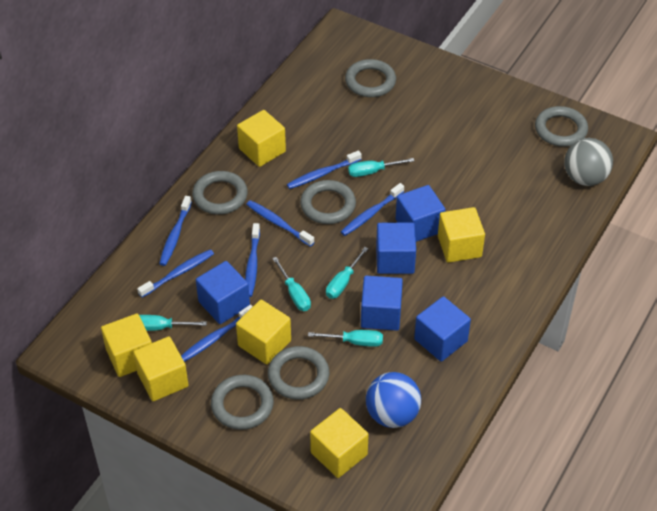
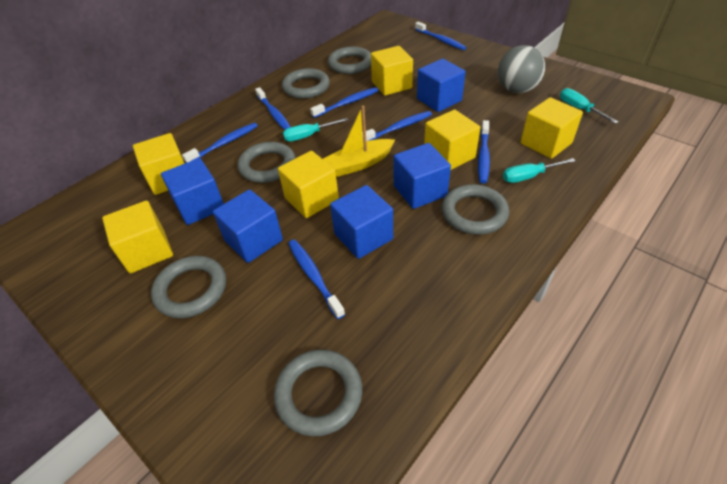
blue ball: [366,372,421,428] = 1 -> none = 0
turquoise screwdriver: [139,315,207,331] [272,257,311,311] [308,330,383,347] [326,247,368,299] [348,158,414,177] = 5 -> [283,118,348,142] [503,158,576,183] [560,88,619,124] = 3
yellow boat: none = 0 -> [323,106,395,177] = 1

